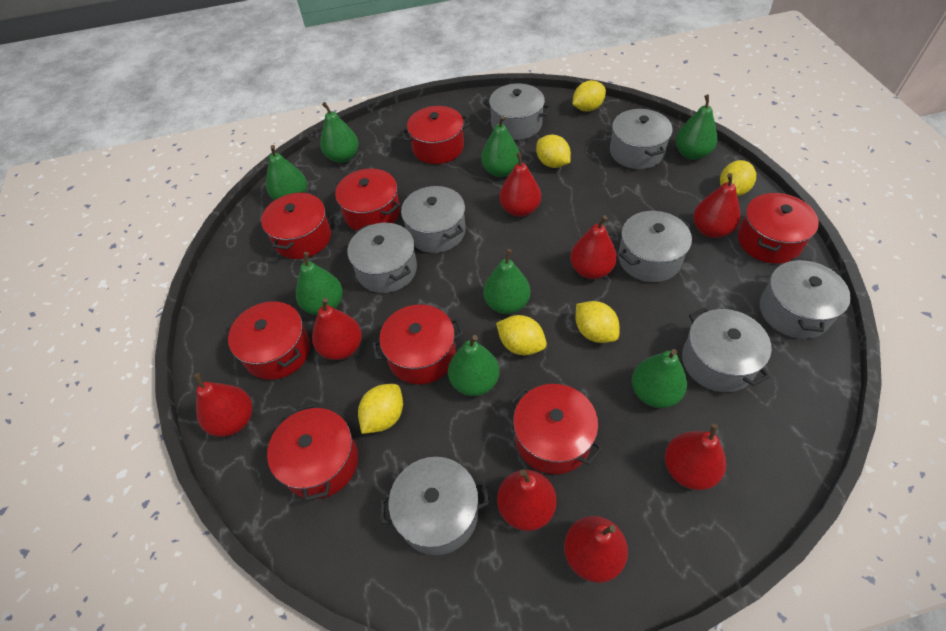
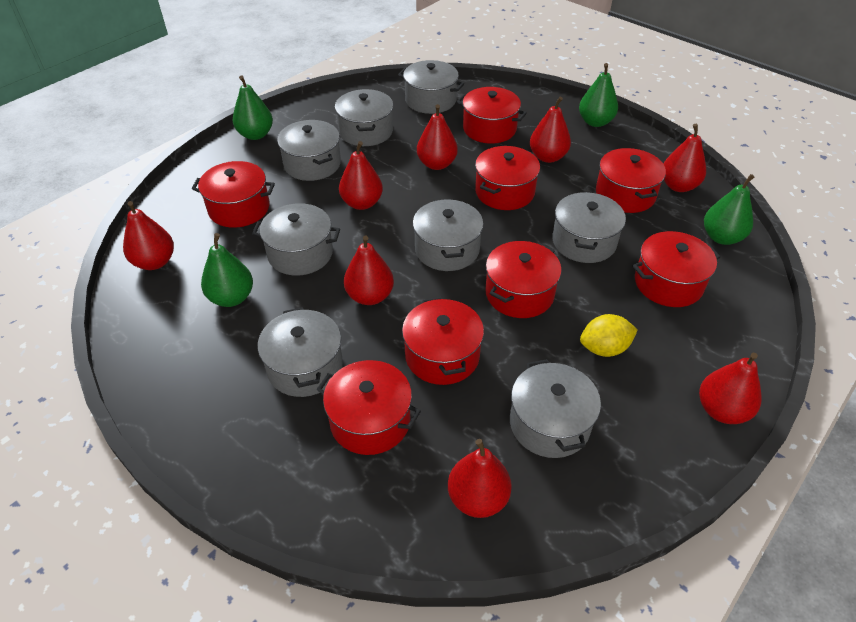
green pear: [266,145,307,200] [296,252,343,315] [320,102,359,163] [448,335,500,396] [481,116,519,177] [483,249,530,314] [632,349,687,408] [676,95,717,160] = 8 -> [201,233,253,307] [232,75,273,140] [579,63,618,127] [704,174,754,245] = 4
yellow lemon: [358,384,403,434] [496,315,547,355] [536,135,571,168] [573,80,606,112] [576,301,620,343] [720,160,756,196] = 6 -> [580,314,638,357] = 1

